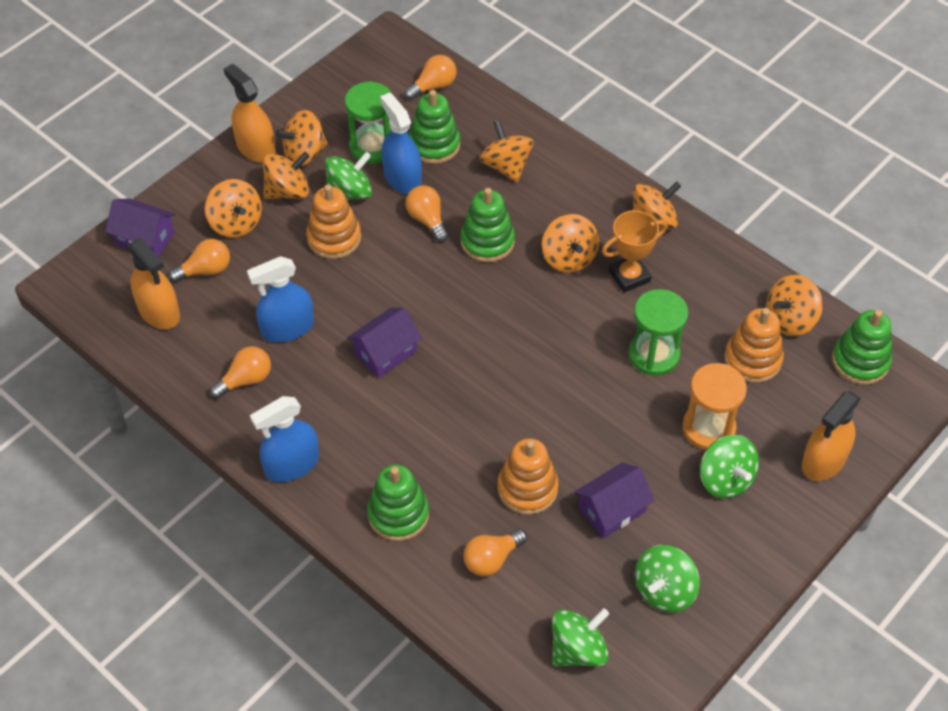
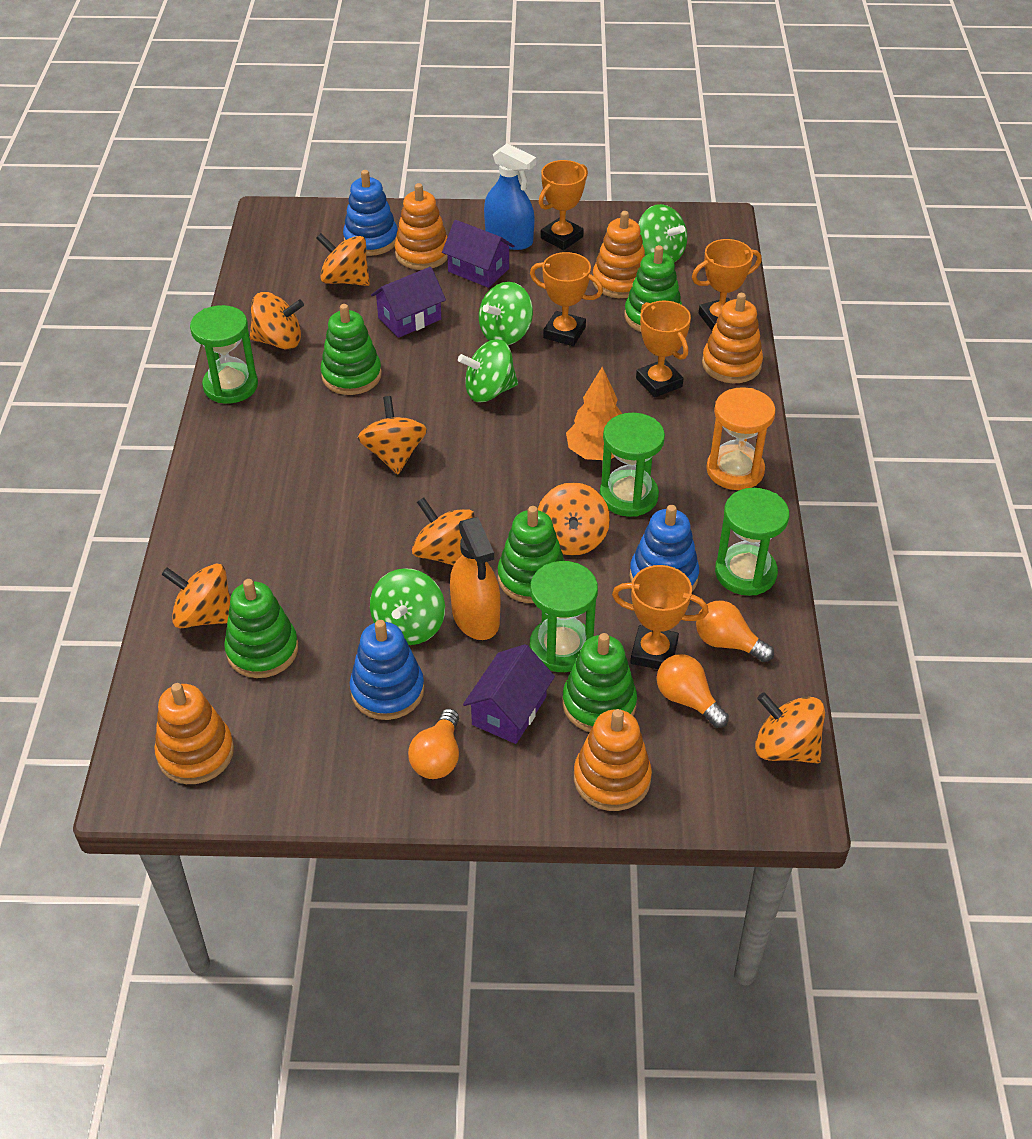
blue spray bottle: [247,256,314,342] [250,396,319,482] [380,93,422,194] = 3 -> [484,143,536,250] = 1
blue stacking toy: none = 0 -> [343,170,398,256] [350,620,424,720] [630,505,699,591] = 3
green hourglass: [345,81,392,164] [628,289,688,376] = 2 -> [190,305,258,404] [530,561,598,672] [600,413,665,517] [715,488,789,596] = 4
green stacking toy: [367,464,429,541] [409,90,460,164] [460,188,515,263] [832,310,892,385] = 4 -> [224,579,298,678] [320,304,382,395] [498,506,565,603] [562,633,637,732] [624,245,682,332] = 5
orange light bulb: [168,239,230,282] [210,346,271,399] [405,55,456,100] [405,185,448,242] [464,529,527,577] = 5 -> [408,709,459,779] [657,654,729,728] [696,601,774,662] = 3
orange spray bottle: [128,238,180,329] [224,64,276,163] [802,391,861,481] = 3 -> [450,517,501,640] = 1
orange stacking toy: [306,184,361,259] [497,438,559,515] [724,308,784,383] = 3 -> [154,683,234,784] [394,183,448,270] [574,709,652,811] [593,211,645,298] [702,293,763,383] = 5
orange tree: none = 0 -> [566,367,622,460] = 1
orange trophy: [602,210,667,293] = 1 -> [530,252,603,346] [539,160,588,250] [612,565,708,669] [636,301,691,398] [692,239,762,331] = 5

